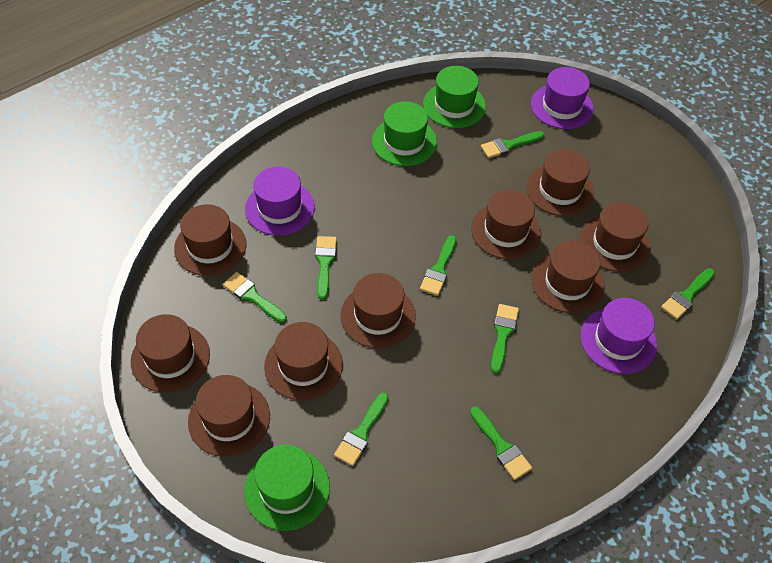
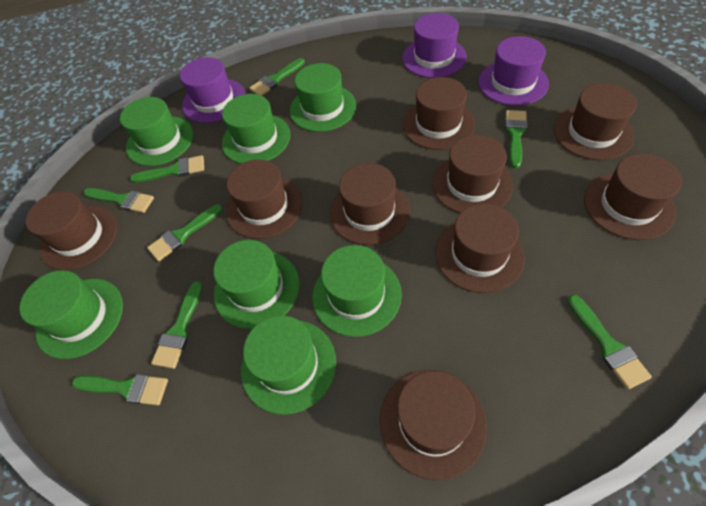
green hat: [244,445,330,531] [372,101,437,166] [423,66,486,128] = 3 -> [20,270,123,359] [120,97,193,166] [213,240,300,329] [222,94,290,164] [241,315,336,415] [290,63,356,132] [312,245,402,337] = 7

